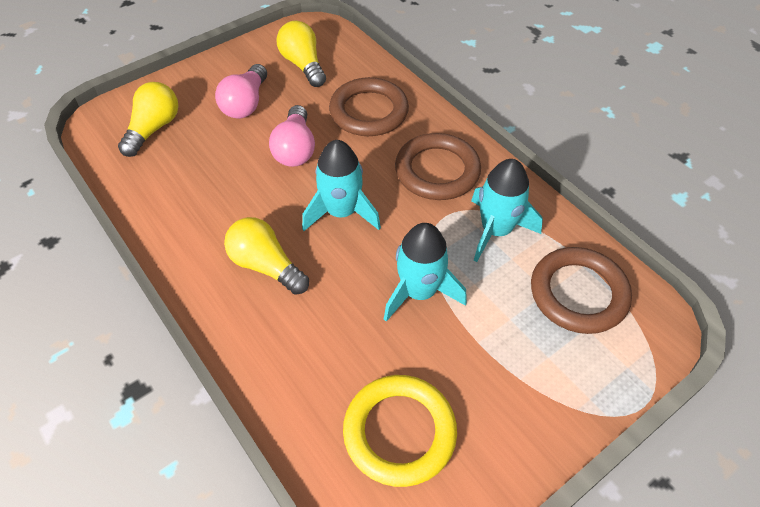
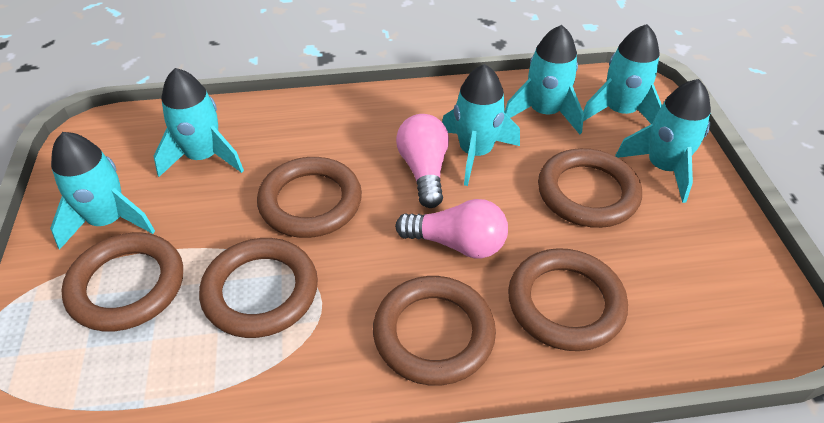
brown ring: [329,77,409,136] [395,133,481,200] [531,247,632,334] = 3 -> [61,233,183,331] [199,238,318,338] [257,157,362,238] [373,276,496,386] [508,248,628,351] [538,148,642,228] = 6
turquoise rocket: [302,140,381,231] [384,223,467,322] [471,159,543,262] = 3 -> [50,132,155,250] [154,68,244,177] [442,64,520,186] [505,25,584,134] [583,24,662,124] [615,79,711,203] = 6
yellow light bulb: [118,82,178,157] [224,217,309,295] [276,21,326,87] = 3 -> none = 0
yellow ring: [343,375,457,487] = 1 -> none = 0

